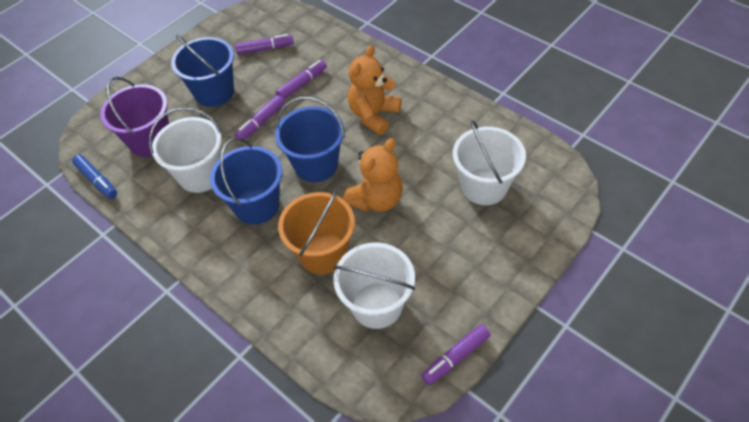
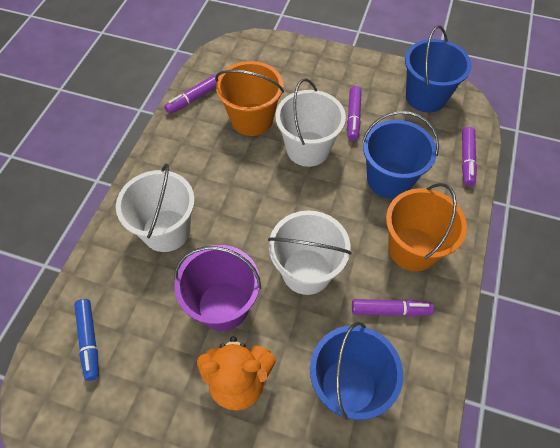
orange bucket: [278,189,355,274] = 1 -> [215,61,284,136] [386,183,467,271] = 2
orange teddy bear: [343,138,403,212] [348,45,402,135] = 2 -> [197,336,276,411] = 1

